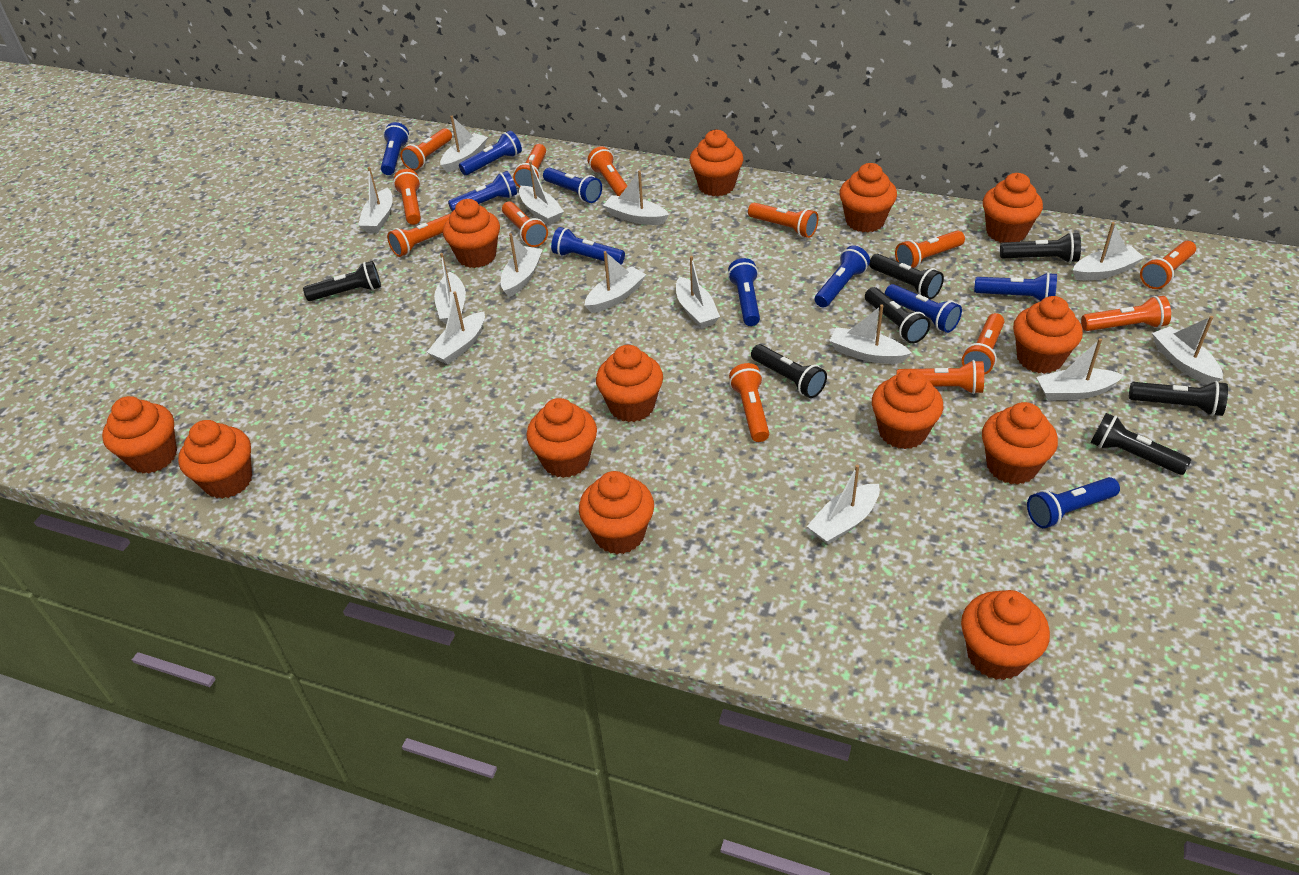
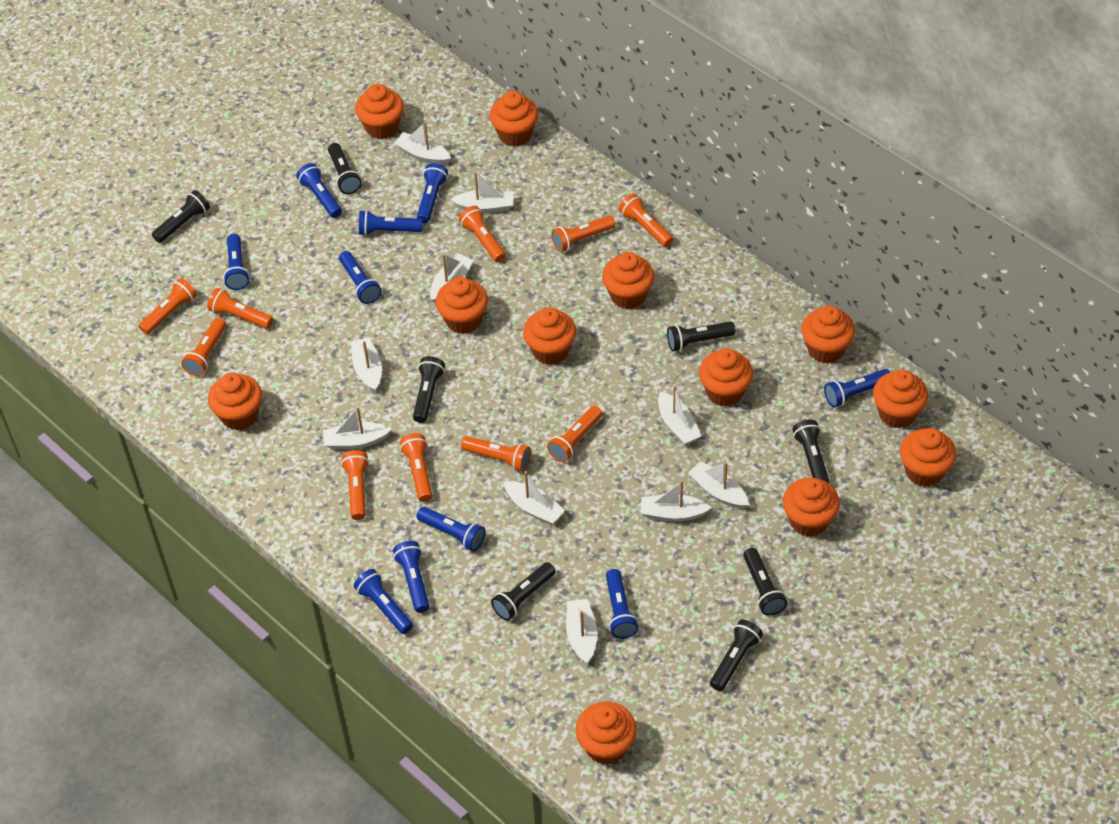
black flashlight: [303,261,381,301] [751,344,827,398] [865,287,930,344] [869,254,944,299] [1000,232,1081,263] [1091,413,1191,475] [1129,381,1228,416] = 7 -> [152,190,210,243] [328,143,362,194] [413,356,445,423] [491,562,556,621] [667,322,735,352] [710,620,763,691] [743,548,787,616] [792,420,830,483] = 8
orange cupcake: [102,396,177,474] [178,420,252,499] [443,199,500,268] [526,398,597,478] [579,471,654,554] [596,345,663,422] [690,129,743,196] [839,163,897,232] [872,369,944,449] [961,590,1050,680] [982,402,1058,485] [983,173,1043,243] [1013,296,1083,374] = 13 -> [208,373,262,430] [355,84,404,139] [436,277,488,334] [489,91,538,147] [523,307,576,365] [576,701,637,765] [602,252,654,309] [699,348,753,407] [783,478,840,537] [801,306,855,363] [873,370,928,428] [900,428,956,487] = 12
orange flashlight: [387,214,450,257] [393,169,421,225] [400,128,452,171] [502,201,548,247] [513,144,546,188] [588,147,627,196] [729,363,769,442] [748,203,818,238] [895,230,965,269] [896,360,984,394] [962,313,1005,375] [1081,296,1171,331] [1140,241,1196,289] = 13 -> [138,278,197,335] [181,318,226,376] [207,288,273,329] [341,450,369,520] [400,433,432,502] [459,206,506,262] [461,436,531,472] [547,406,602,462] [551,215,615,252] [619,194,673,247] = 10
white boat: [358,167,393,233] [427,291,485,364] [434,253,466,325] [440,116,488,173] [501,233,543,297] [519,161,564,225] [584,251,646,313] [603,170,669,225] [676,256,720,329] [807,465,880,544] [829,304,911,364] [1036,338,1123,401] [1073,222,1145,281] [1152,316,1223,385] = 14 -> [323,407,392,449] [351,337,382,392] [394,122,451,165] [430,254,474,304] [450,172,513,213] [504,471,565,525] [566,599,597,664] [641,480,712,521] [658,386,701,445] [688,461,749,509] = 10

